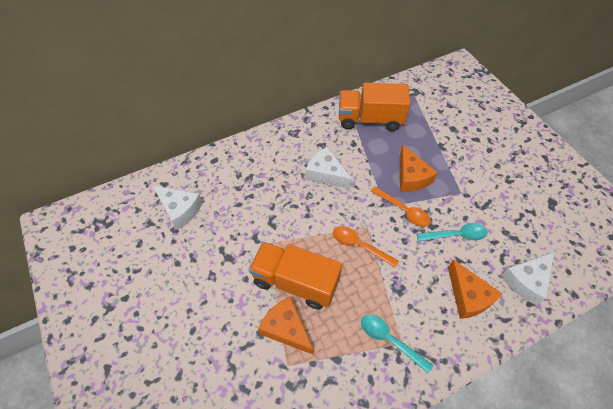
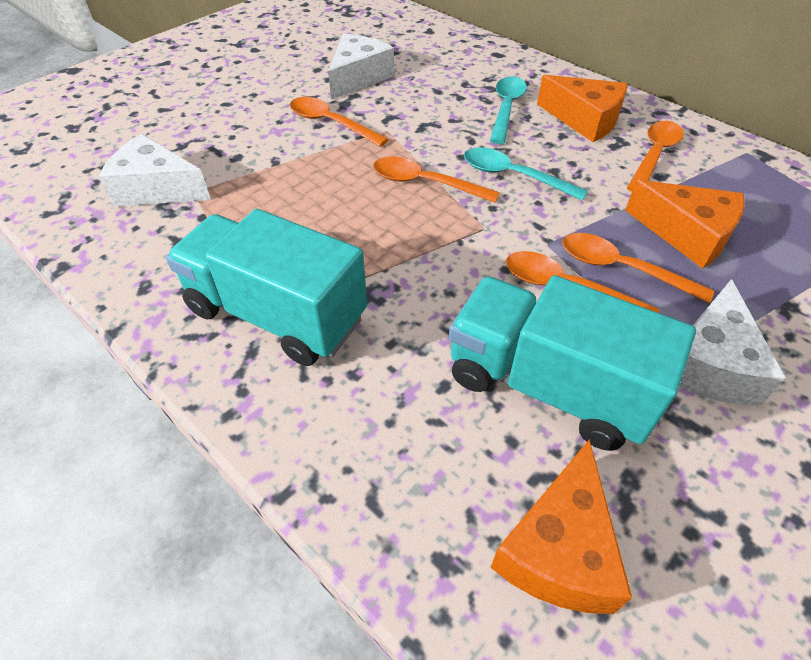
orange spoon: [333,226,399,268] [370,186,431,227] = 2 -> [290,97,388,147] [373,157,500,203] [506,251,660,313] [562,233,714,303] [627,121,684,192] = 5
orange truck: [249,242,342,310] [339,83,410,131] = 2 -> none = 0
turquoise truck: none = 0 -> [166,209,367,366] [449,275,696,451] = 2

